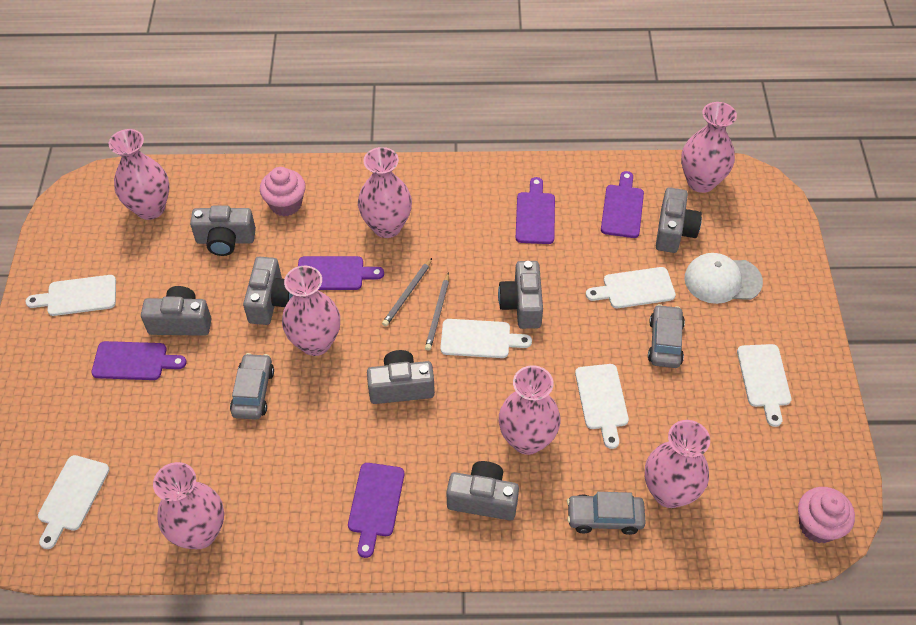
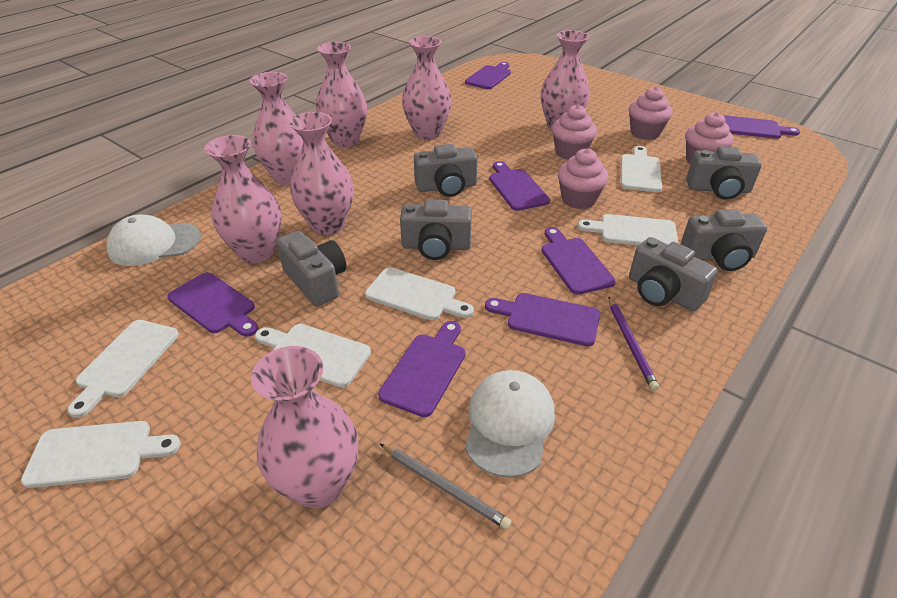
grey camera: [141,286,212,336] [190,205,256,256] [243,256,293,325] [367,350,435,404] [446,461,519,521] [498,261,543,329] [656,187,702,253] = 7 -> [276,231,347,307] [400,200,472,260] [414,144,477,197] [629,237,718,311] [681,209,767,271] [686,146,762,200] = 6
grey car: [230,353,274,420] [567,492,646,535] [648,304,685,368] = 3 -> none = 0
grey pencil: [382,258,432,326] [425,272,449,351] = 2 -> [380,444,512,530] = 1
pink cupcake: [260,167,306,217] [798,487,855,543] = 2 -> [552,105,597,160] [558,148,608,209] [629,86,673,140] [685,112,734,164] = 4
purple cutting board: [91,341,187,380] [298,256,384,290] [348,463,404,558] [516,177,555,244] [601,171,644,238] = 5 -> [167,272,258,337] [378,321,466,417] [465,62,511,89] [485,293,600,346] [489,161,550,211] [541,227,616,295] [723,115,800,139] = 7
purple pencil: none = 0 -> [609,297,659,391] = 1
white cap: [685,253,763,304] = 1 -> [106,214,201,266] [465,370,555,478] = 2

